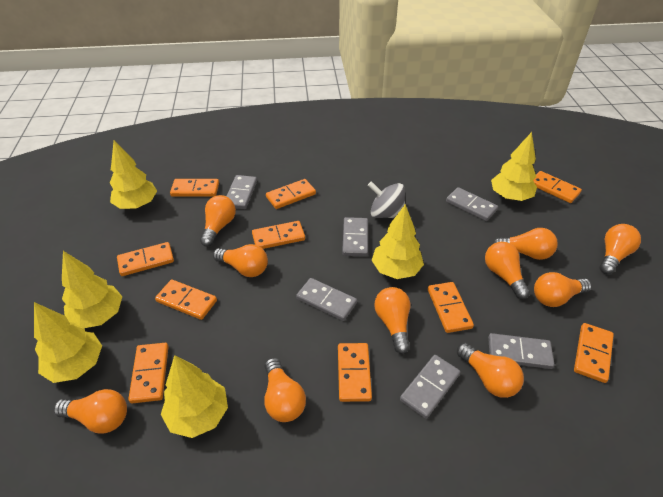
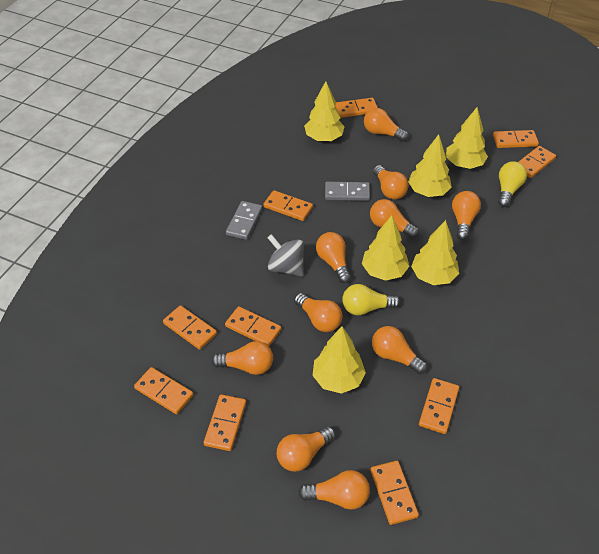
grey domino: [226,175,257,209] [296,278,357,321] [342,217,368,256] [400,355,460,419] [446,187,498,221] [488,333,555,369] = 6 -> [226,201,262,240] [325,182,370,201] = 2
yellow light bulb: none = 0 -> [342,284,400,315] [498,161,527,207] = 2

